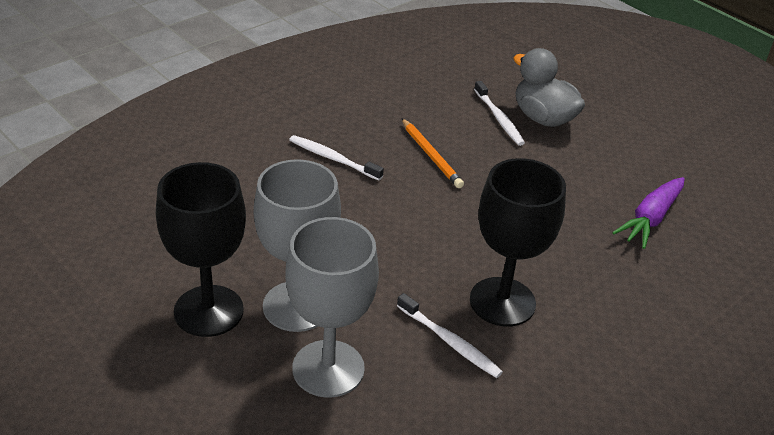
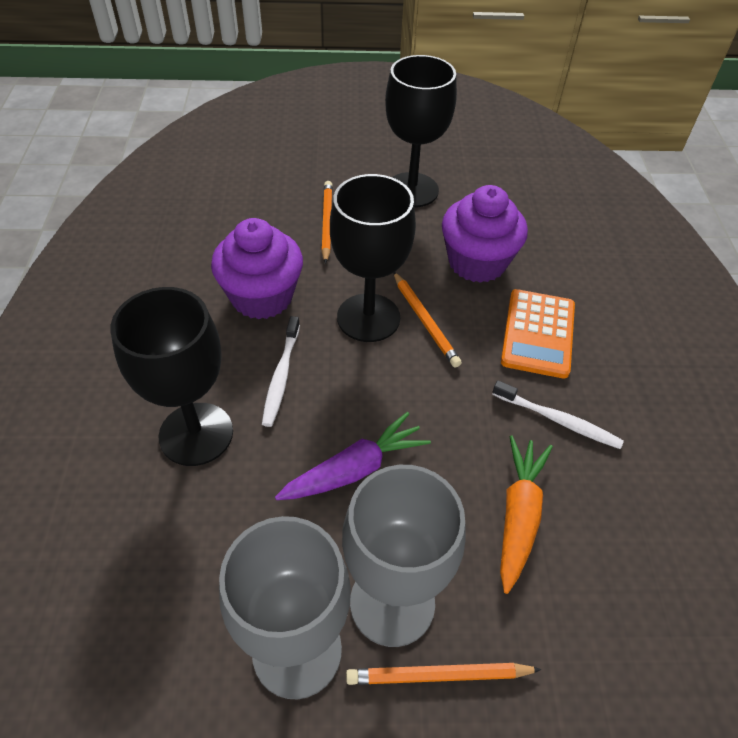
black goblet: [156,162,246,337] [470,158,566,326] = 2 -> [111,287,233,466] [330,174,416,342] [385,55,457,208] = 3
grey duck: [513,48,585,127] = 1 -> none = 0
orange calculator: none = 0 -> [501,289,575,379] = 1
orange carrot: none = 0 -> [500,435,553,594] = 1
orange pencil: [401,118,464,188] = 1 -> [321,181,333,264] [346,663,542,685] [393,272,462,368] = 3
purple cupcake: none = 0 -> [211,218,303,319] [442,185,528,283] = 2
white toothbrush: [289,135,384,181] [397,293,503,378] [474,81,525,146] = 3 -> [262,316,300,427] [492,381,624,449] = 2

